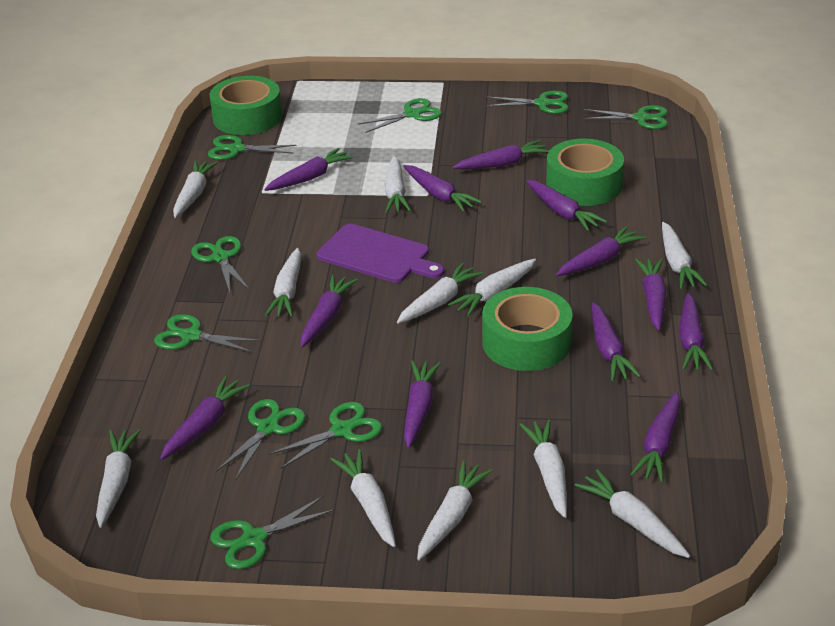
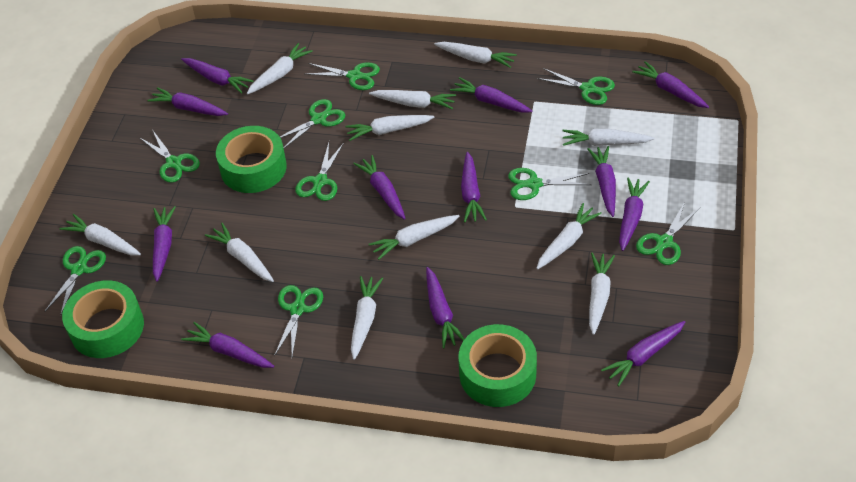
purple cutting board: [317,223,444,283] = 1 -> none = 0

